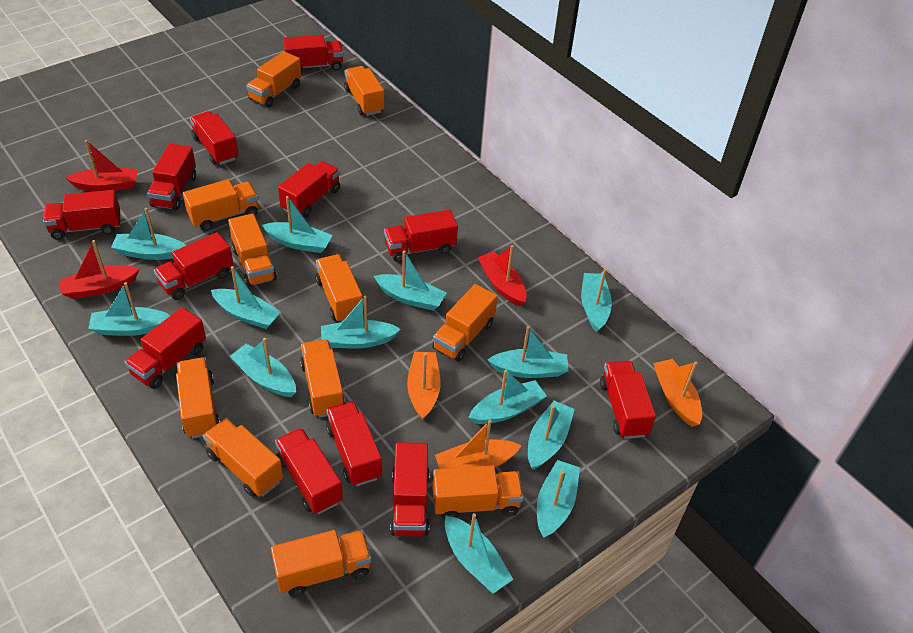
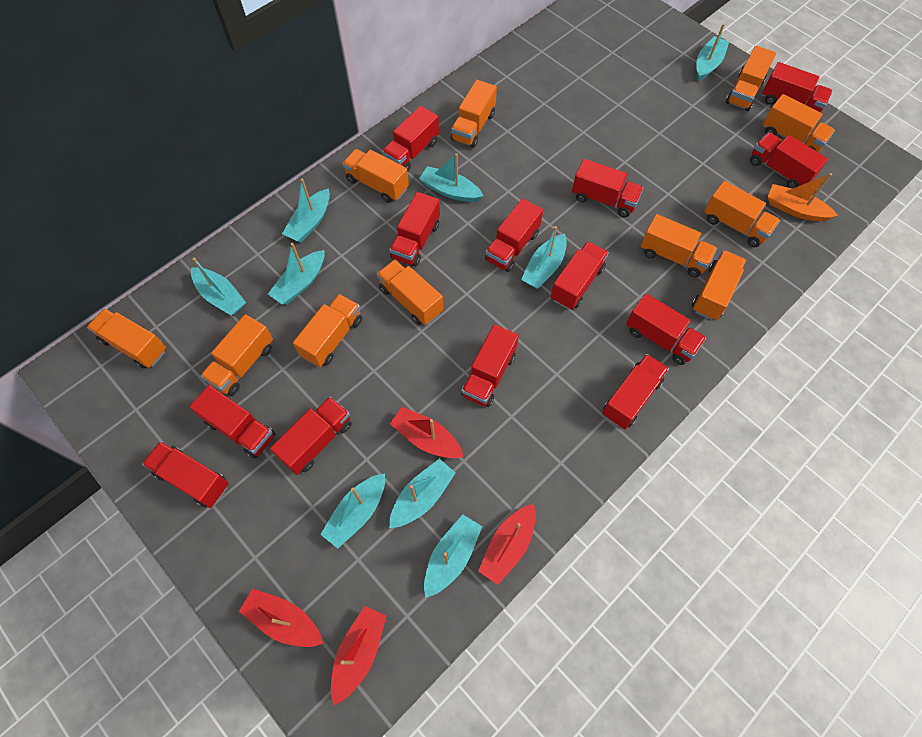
orange boat: [407,352,441,420] [435,420,522,469] [653,359,702,427] = 3 -> [768,173,838,222] = 1
red boat: [59,240,140,299] [66,140,138,191] [477,245,527,306] = 3 -> [239,588,323,647] [331,606,386,705] [390,407,464,458] [478,504,536,585] = 4
red truck: [43,190,121,240] [125,307,206,389] [147,144,196,210] [154,232,234,300] [190,111,238,165] [275,428,343,514] [278,161,340,217] [283,35,343,72] [326,401,382,486] [384,210,458,262] [390,442,430,536] [600,361,656,439] = 12 -> [142,441,229,508] [189,385,275,459] [270,397,352,475] [382,106,439,171] [389,192,440,267] [461,324,519,407] [485,198,543,272] [551,241,609,310] [572,159,644,217] [602,354,669,429] [626,293,706,365] [750,132,828,189] [762,62,833,112] = 13
turquoise boat: [88,282,170,336] [111,208,186,260] [211,266,281,329] [230,338,296,397] [262,196,333,253] [321,296,401,348] [374,251,446,311] [445,513,514,593] [468,370,547,424] [487,326,569,378] [528,401,575,470] [537,460,580,538] [581,269,612,332] = 13 -> [191,258,246,316] [268,243,324,304] [282,179,330,242] [320,473,385,549] [389,458,455,528] [419,153,483,202] [424,514,482,598] [521,226,567,289] [696,24,729,81] = 9

